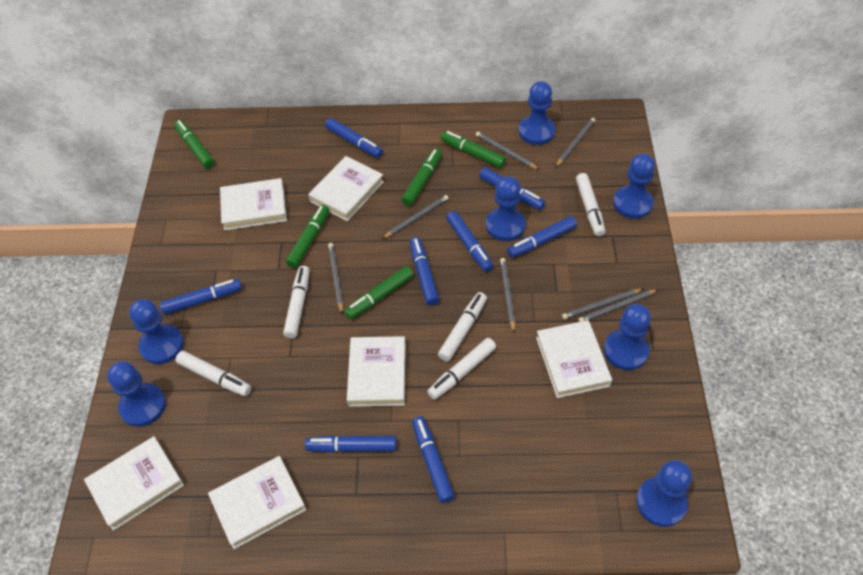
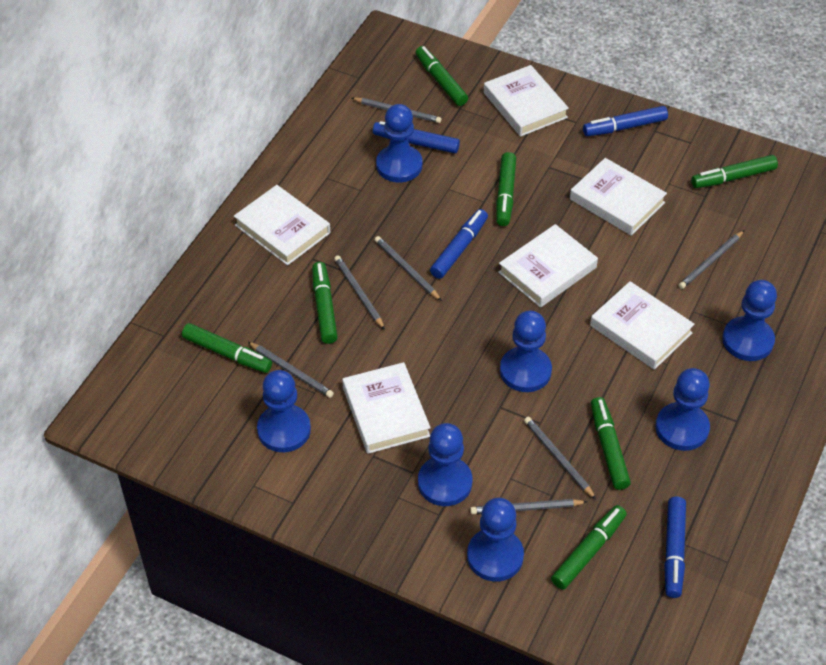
blue marker: [160,279,242,315] [305,435,397,453] [325,118,383,158] [410,237,439,305] [412,416,455,503] [446,211,493,272] [479,167,545,210] [507,216,577,258] = 8 -> [373,121,460,153] [430,209,488,279] [583,106,668,136] [664,497,686,598] = 4
green marker: [174,120,214,168] [286,205,329,268] [344,266,414,319] [402,149,442,206] [441,131,506,168] = 5 -> [182,323,272,373] [312,262,338,344] [415,46,468,106] [496,152,516,226] [551,505,627,590] [591,397,631,490] [691,155,778,188] = 7
white marker: [175,351,251,396] [283,266,310,338] [427,338,496,400] [438,292,487,362] [576,173,606,237] = 5 -> none = 0

